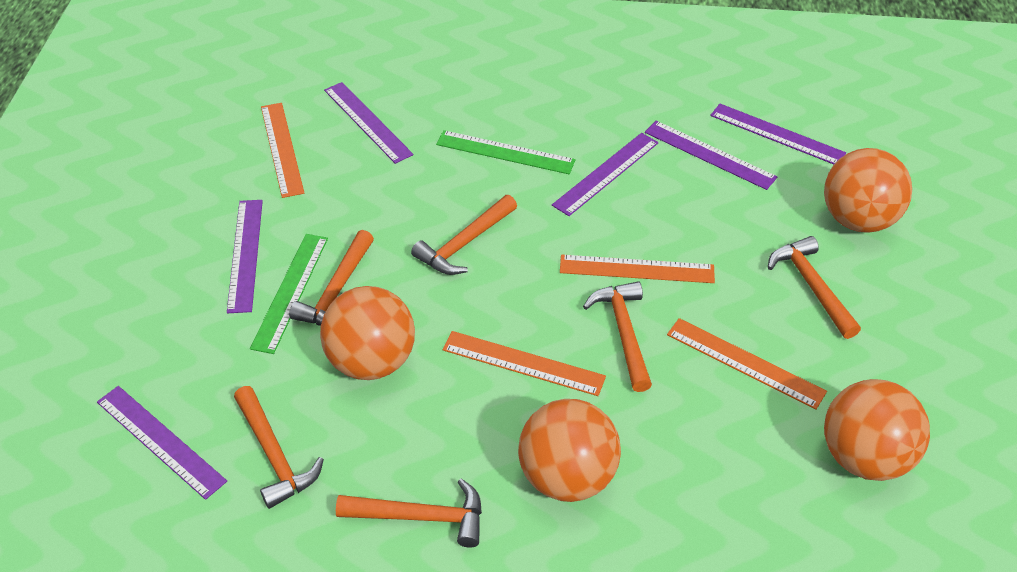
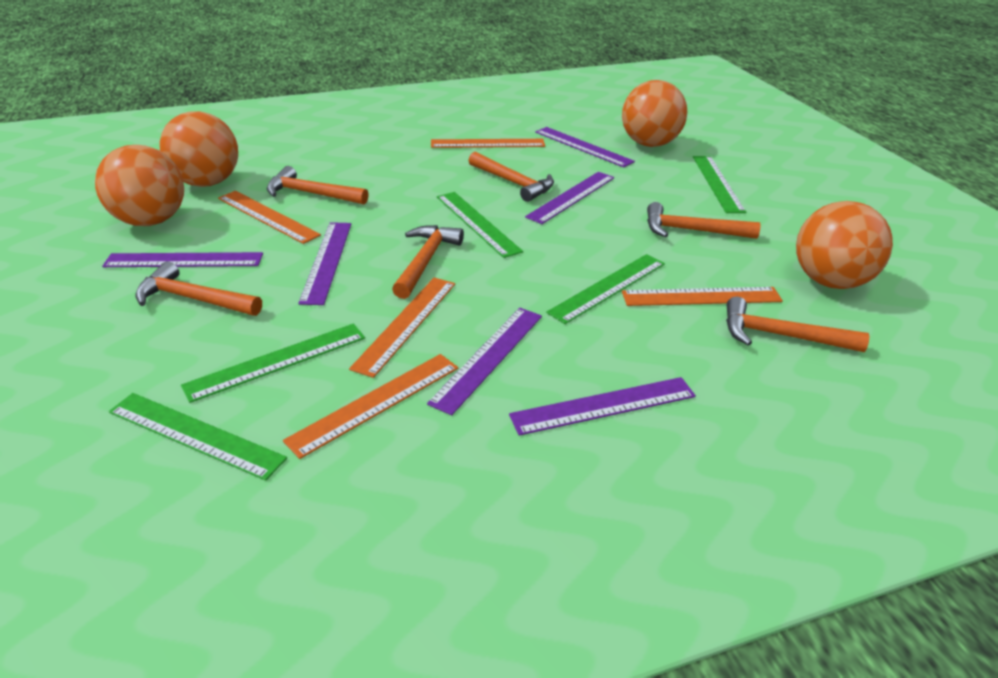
green ruler: [250,234,328,354] [436,130,576,174] = 2 -> [109,393,287,481] [181,324,365,403] [437,192,523,258] [546,254,665,324] [693,156,746,213] = 5
orange ruler: [261,103,304,198] [442,331,606,396] [560,255,715,283] [667,318,827,410] = 4 -> [218,191,321,244] [283,354,458,459] [349,278,455,378] [431,139,545,148] [622,287,783,306] = 5

